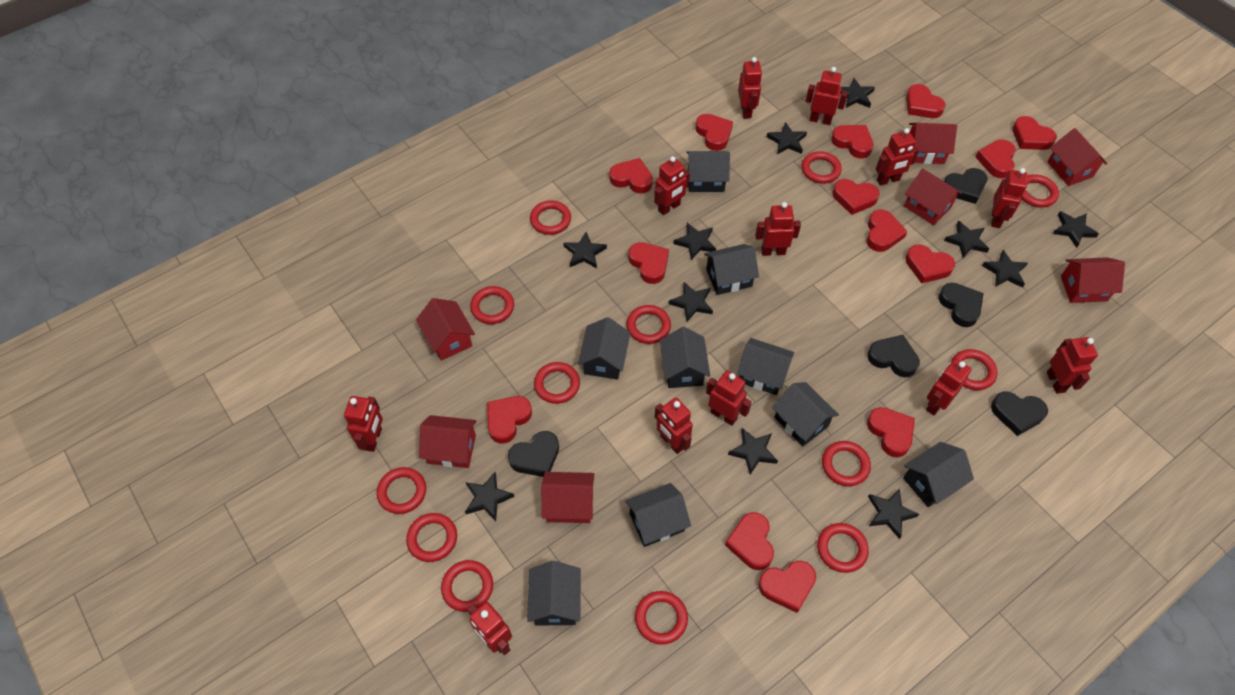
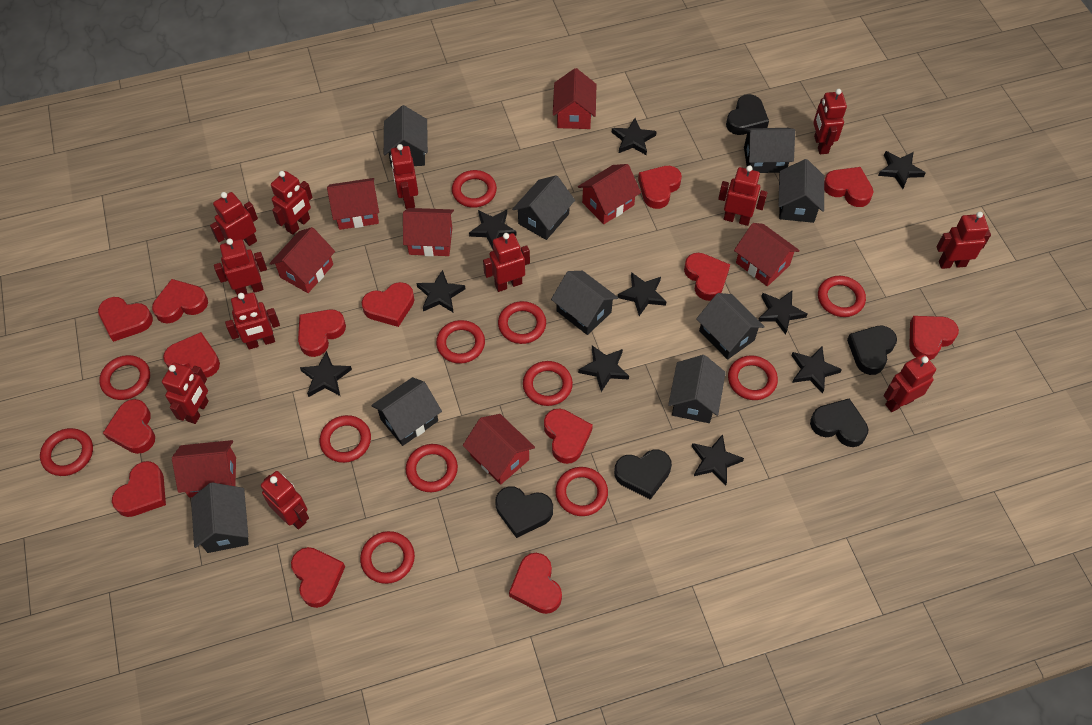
black star: [465,472,514,521] [563,232,607,269] [669,282,713,322] [673,223,716,260] [728,428,778,475] [767,122,807,154] [840,78,875,108] [868,488,919,539] [944,221,989,258] [982,250,1028,288] [1053,211,1099,248] = 11 -> [300,351,352,397] [416,270,465,313] [469,210,517,249] [578,345,629,392] [612,118,657,155] [618,272,666,316] [691,434,744,486] [758,291,807,335] [791,347,842,394] [878,151,926,189] = 10
red house: [416,298,475,361] [419,415,477,468] [541,472,594,523] [904,169,962,225] [909,123,957,164] [1047,128,1107,186] [1061,257,1125,303] = 7 -> [172,440,236,498] [269,227,335,293] [327,178,379,230] [403,208,454,256] [463,414,535,485] [553,68,596,129] [578,164,641,224] [734,223,800,286] = 8
red ring: [377,467,426,514] [406,513,457,562] [441,560,493,612] [470,286,514,324] [530,200,571,235] [534,362,580,404] [627,305,671,344] [635,591,688,645] [801,151,842,184] [817,523,869,573] [822,441,871,486] [951,349,998,390] [1021,174,1059,208] = 13 -> [40,428,93,476] [99,355,150,400] [320,415,371,463] [360,531,415,584] [406,444,458,492] [436,320,485,364] [452,170,497,208] [498,301,546,344] [523,361,573,406] [555,467,608,516] [728,355,778,400] [818,276,866,317] = 12

